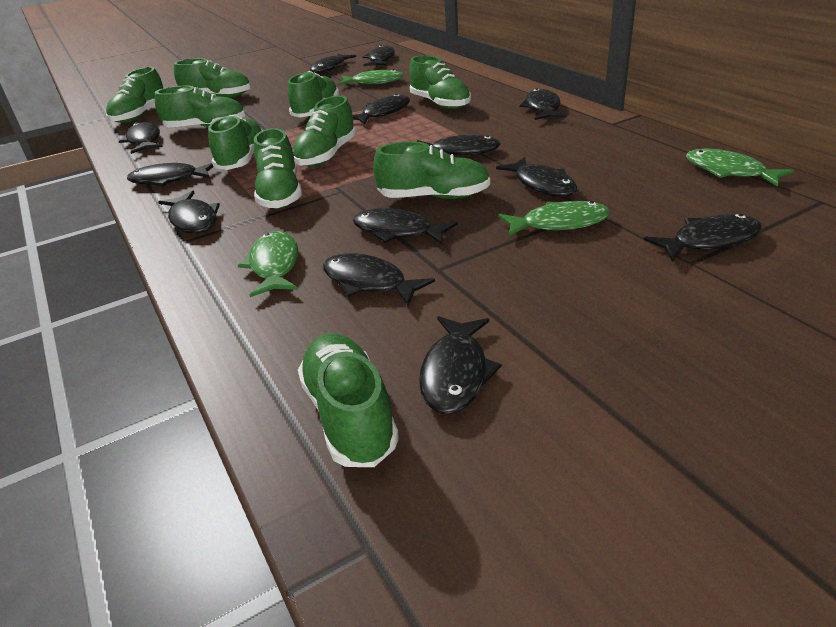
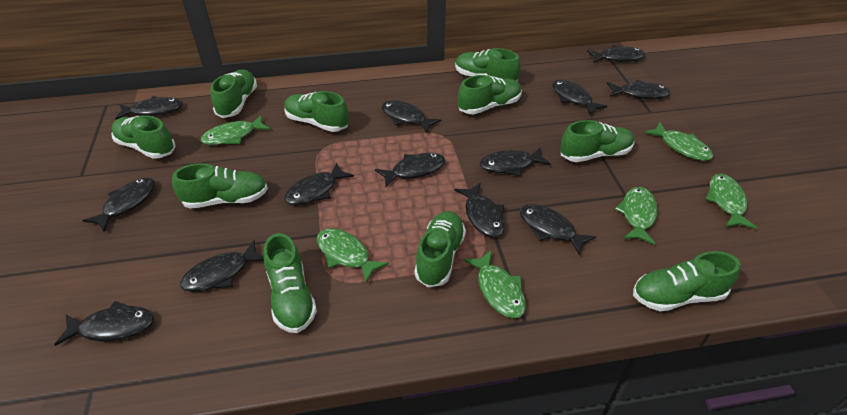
green fish: [238,231,298,297] [338,69,404,85] [498,201,610,237] [686,148,794,187] = 4 -> [201,115,270,145] [317,228,389,283] [463,250,526,318] [615,187,658,245] [644,122,713,161] [706,174,757,229] = 6

